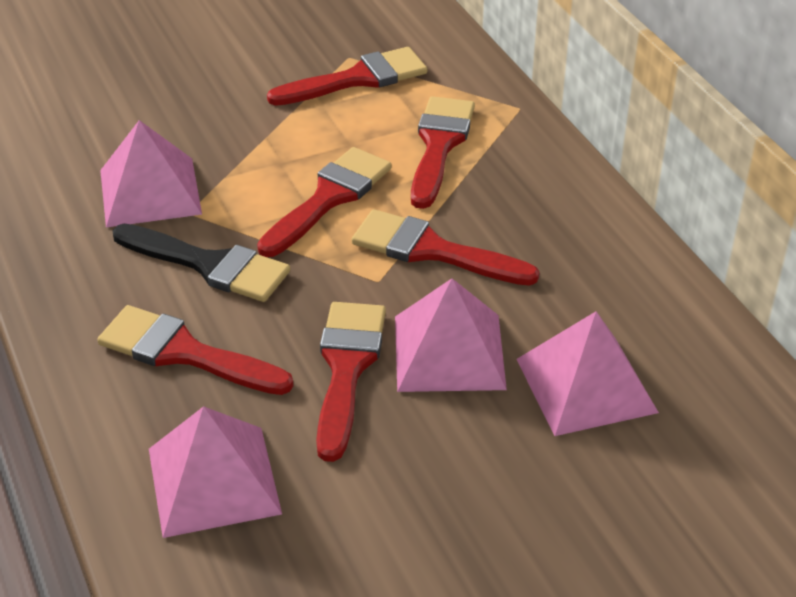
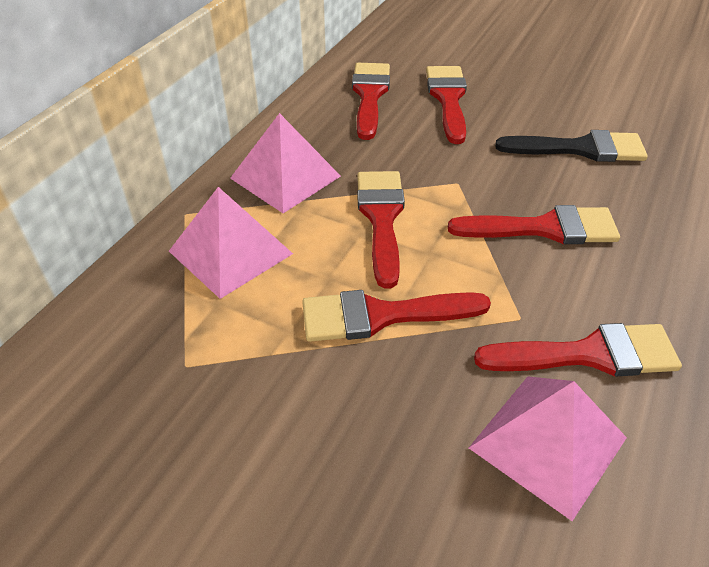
pink pyramid: [100,120,202,227] [149,406,282,538] [395,278,507,392] [516,311,659,436] = 4 -> [169,187,293,299] [230,113,341,213] [469,377,627,521] = 3

